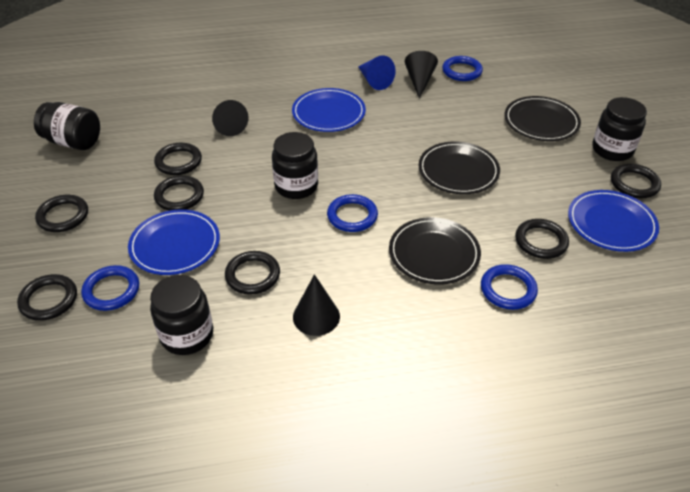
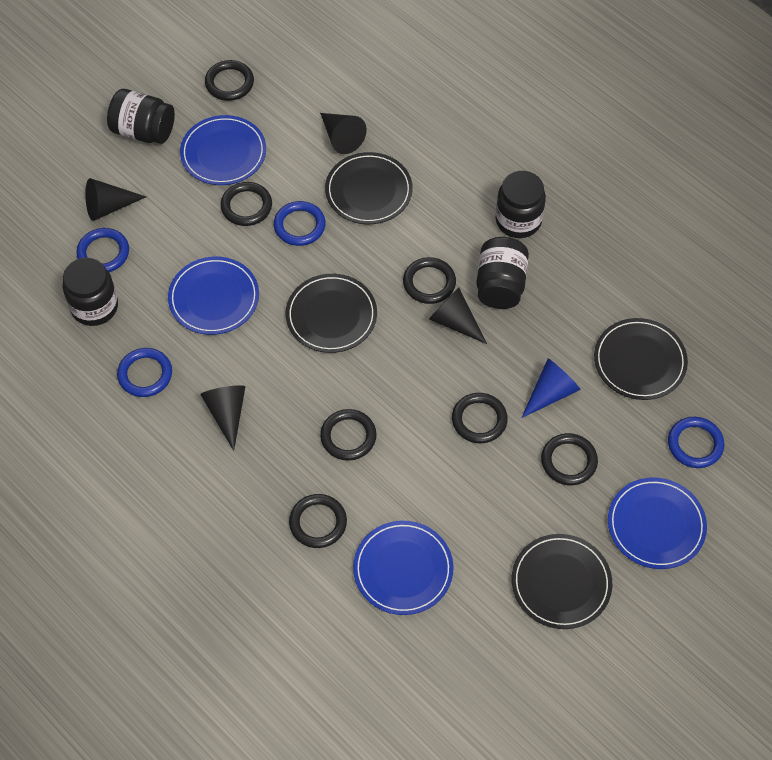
black cone: [212,100,248,136] [293,274,340,336] [405,51,438,99] = 3 -> [85,178,146,221] [200,385,245,451] [320,113,367,154] [429,287,487,344] = 4
black plate: [389,217,481,285] [418,141,500,194] [504,96,581,141] = 3 -> [286,274,377,353] [325,152,413,224] [512,534,612,629] [594,318,688,400] = 4
blue plate: [128,209,220,275] [292,88,366,132] [568,190,659,252] = 3 -> [168,257,259,335] [180,115,266,185] [353,521,453,615] [608,478,707,569] = 4

